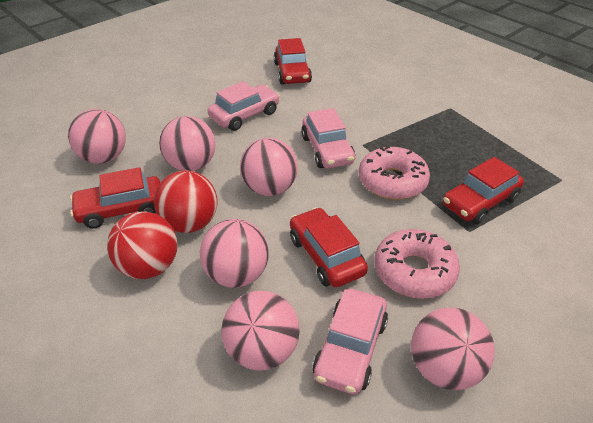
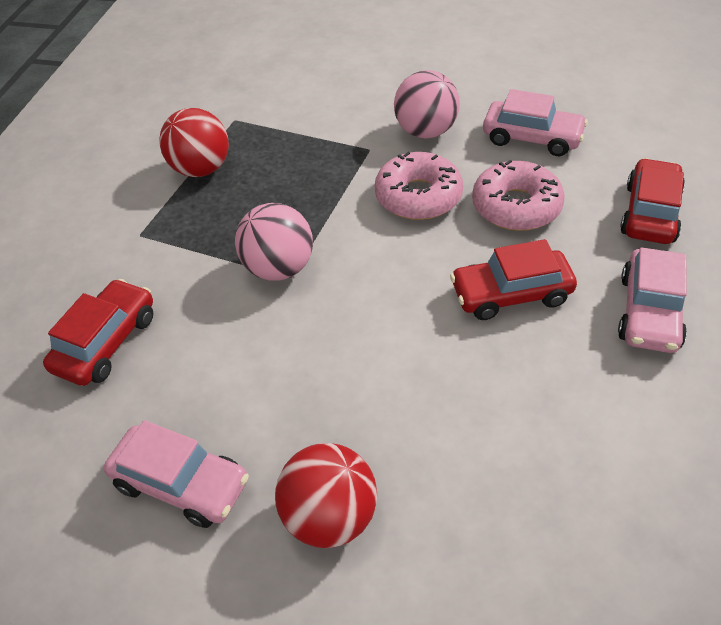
pink ball: [68,109,126,164] [159,116,216,171] [200,219,269,288] [221,291,300,371] [240,138,298,196] [411,308,495,390] = 6 -> [235,203,313,281] [394,70,460,139] = 2
red car: [70,167,161,229] [274,38,312,85] [290,207,368,287] [443,157,524,224] = 4 -> [43,279,153,386] [450,239,577,320] [620,158,685,244] = 3

